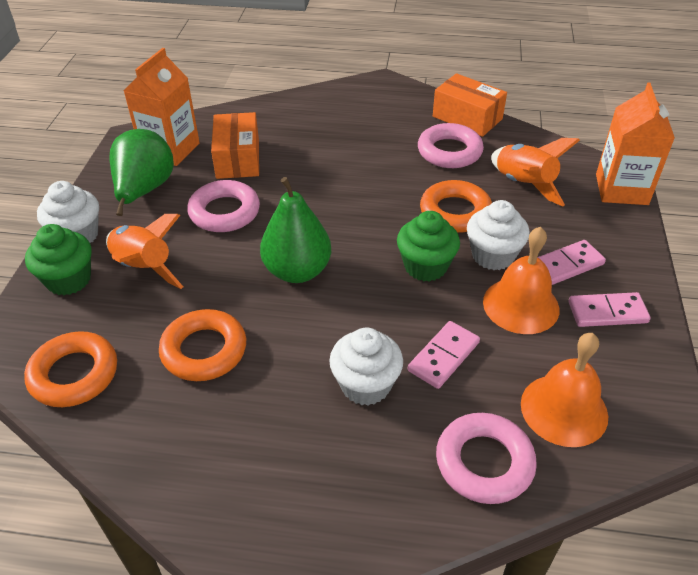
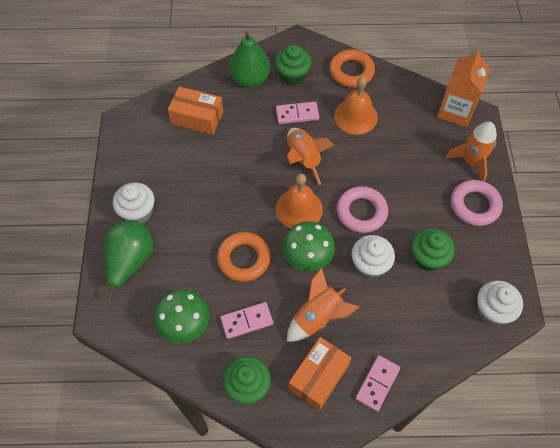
green cupcake: [25,224,92,295] [397,211,460,282] = 2 -> [223,356,271,404] [275,45,312,86] [411,228,455,271] = 3
green mushroom: none = 0 -> [154,289,210,343] [283,221,335,271] = 2
orange carton: [124,48,200,166] [596,82,675,205] = 2 -> [437,50,490,127] = 1
orange ring: [24,331,117,407] [159,309,246,381] [420,180,492,233] = 3 -> [217,232,270,282] [329,49,375,88] = 2
orange rocket: [106,214,183,289] [491,138,580,207] = 2 -> [287,128,334,185] [287,267,359,342] [445,121,497,182] = 3
pink ring: [187,180,260,232] [418,123,484,168] [436,413,537,504] = 3 -> [337,186,388,233] [451,180,503,226] = 2

